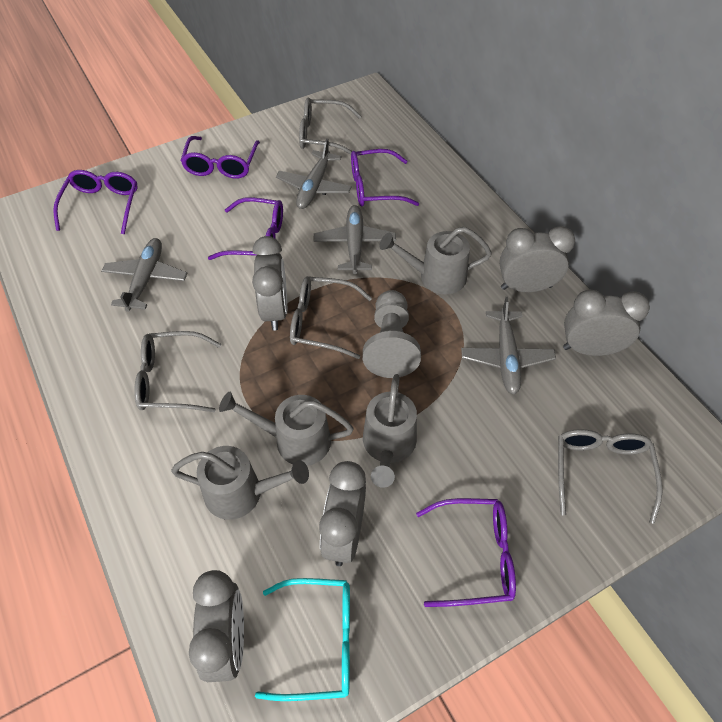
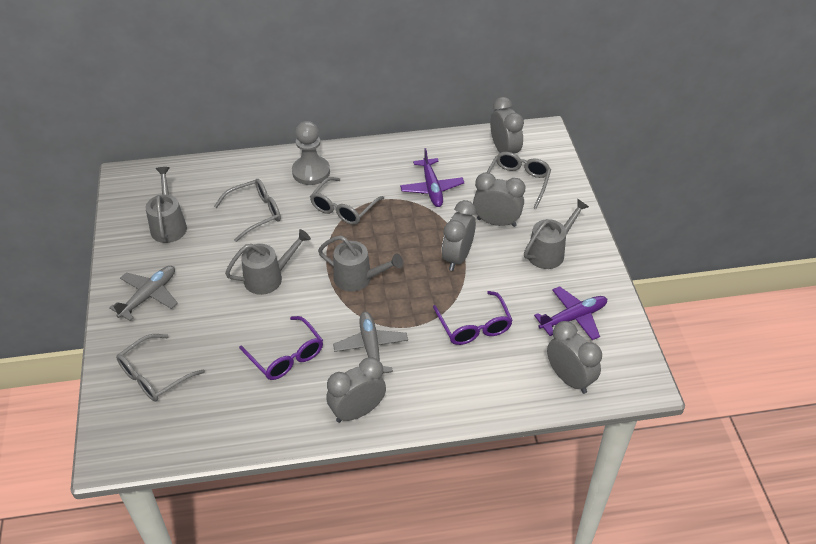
grey plane: [101,238,187,312] [276,138,352,209] [313,205,396,274] [461,297,556,394] = 4 -> [109,266,178,321] [333,311,408,373] = 2
purple glasses: [53,170,138,235] [180,136,260,179] [208,197,283,260] [351,149,419,207] [416,498,516,607] = 5 -> [239,316,323,380] [433,291,513,345] = 2
purple plane: none = 0 -> [400,148,464,207] [534,286,607,340] = 2
turquoise glasses: [255,578,350,701] = 1 -> none = 0

